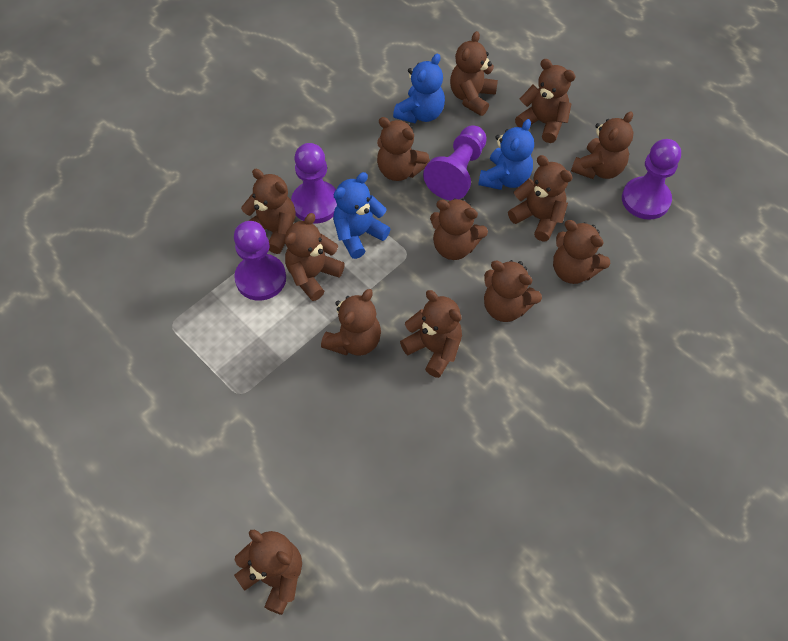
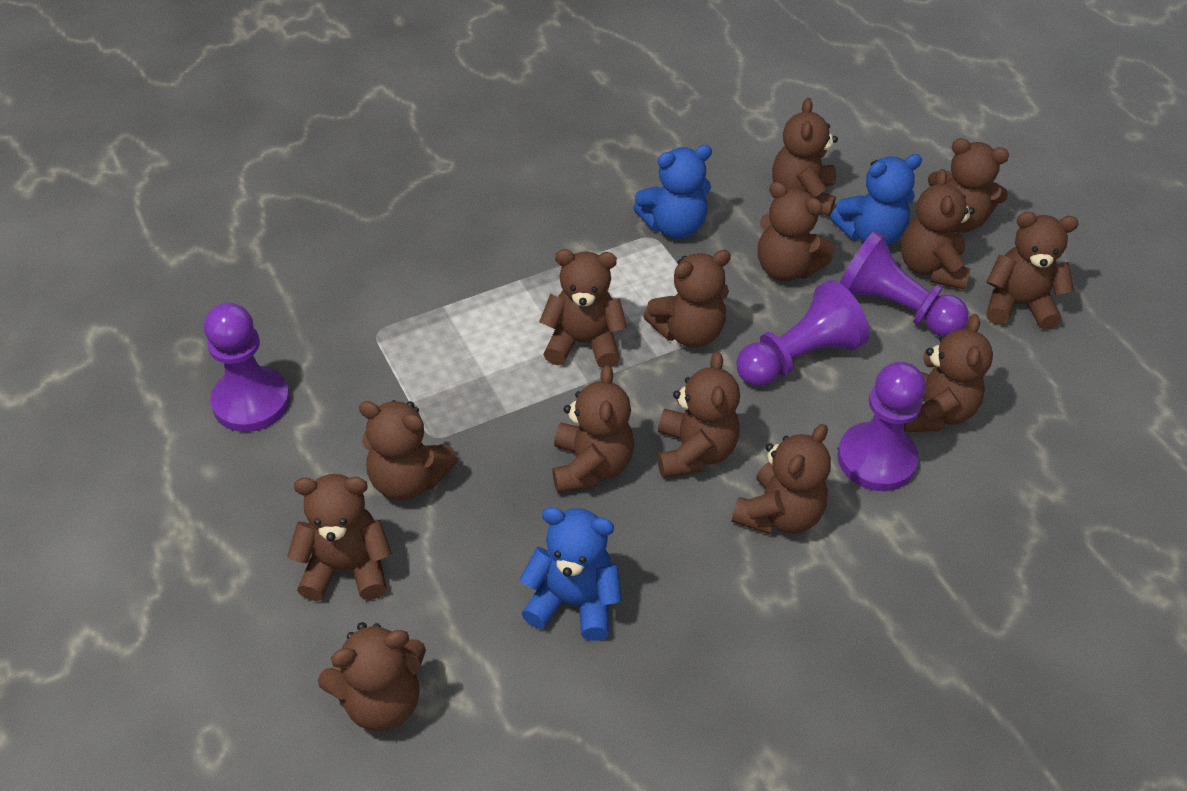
brown teddy bear: [234,530,302,615] [241,169,296,254] [285,213,345,301] [321,289,381,356] [377,117,430,181] [400,290,462,378] [430,198,488,260] [450,31,498,116] [484,260,542,322] [508,155,573,242] [515,59,576,143] [553,220,610,284] [571,111,633,179] = 13 -> [287,474,392,601] [318,622,426,731] [359,400,458,501] [539,249,627,368] [552,365,634,493] [644,250,731,348] [658,351,740,478] [732,424,831,534] [758,182,835,281] [772,98,838,216] [901,169,975,290] [904,314,993,432] [928,138,1009,233] [986,212,1079,330] = 14

